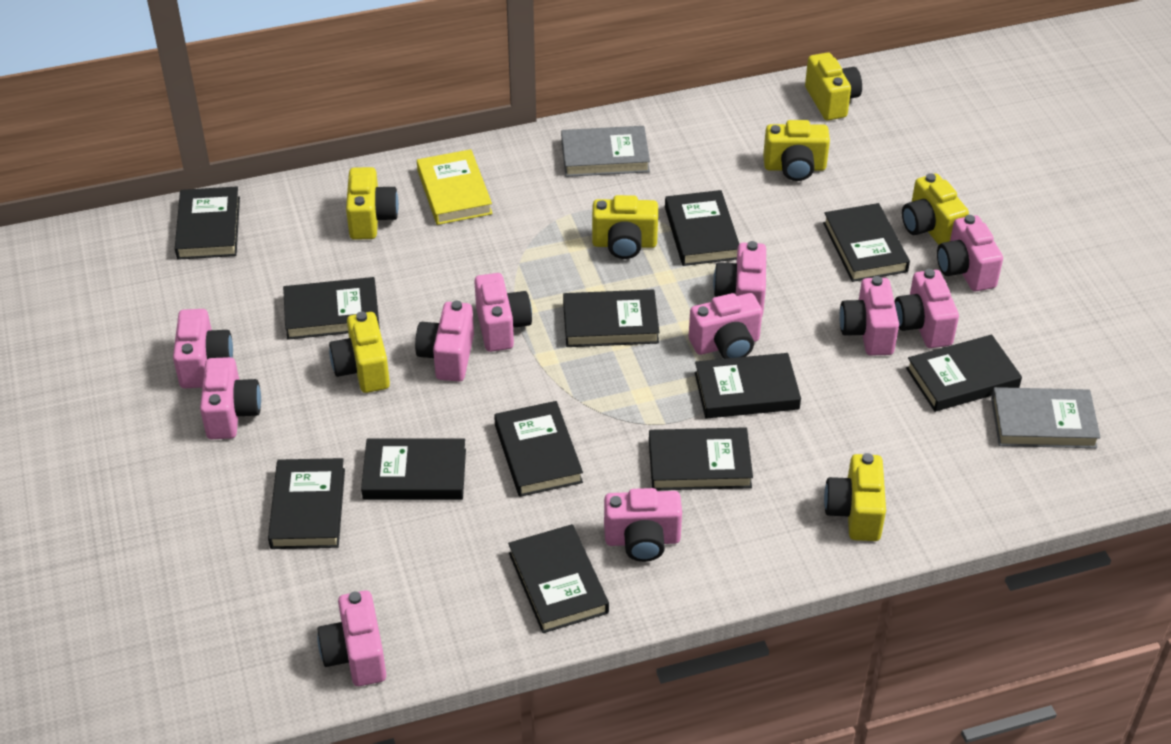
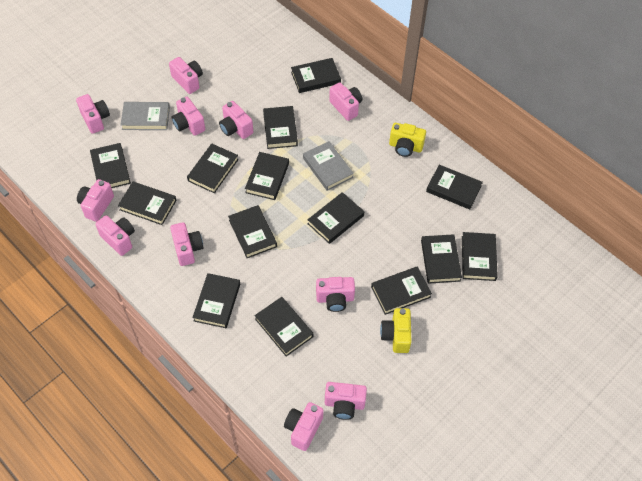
black book: [175,186,240,260] [268,458,345,549] [283,277,380,340] [361,438,466,500] [494,401,583,497] [508,524,609,633] [563,290,660,347] [649,427,753,490] [665,190,739,266] [695,353,801,418] [823,203,910,282] [906,335,1022,412] = 12 -> [90,143,131,188] [118,181,177,225] [187,144,238,193] [192,273,240,328] [228,205,277,258] [245,152,289,200] [255,297,314,357] [263,106,298,149] [291,58,341,93] [307,192,364,244] [371,266,432,315] [421,234,462,284] [426,165,483,209] [462,232,498,281] = 14
yellow book: [417,149,493,225] = 1 -> none = 0
yellow camera: [329,312,390,393] [346,167,399,240] [592,195,658,259] [763,120,830,181] [805,52,862,120] [824,453,886,541] [902,173,969,245] = 7 -> [380,308,412,353] [389,123,426,157] = 2

